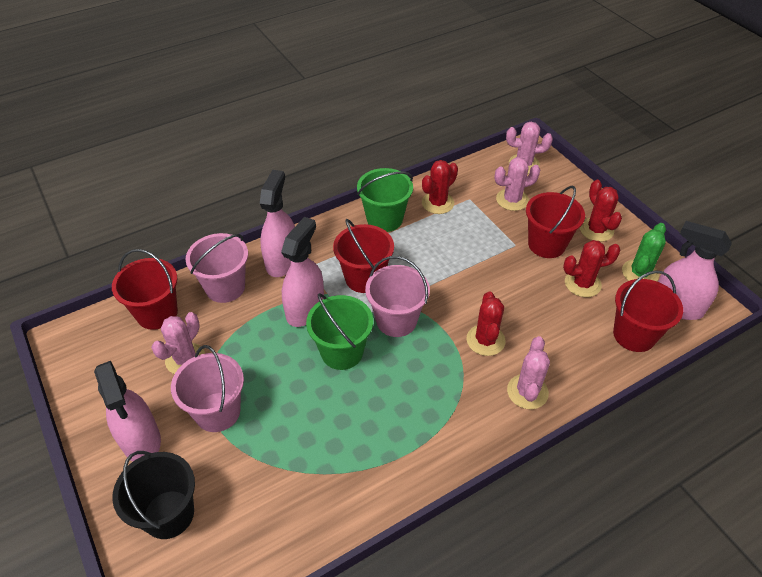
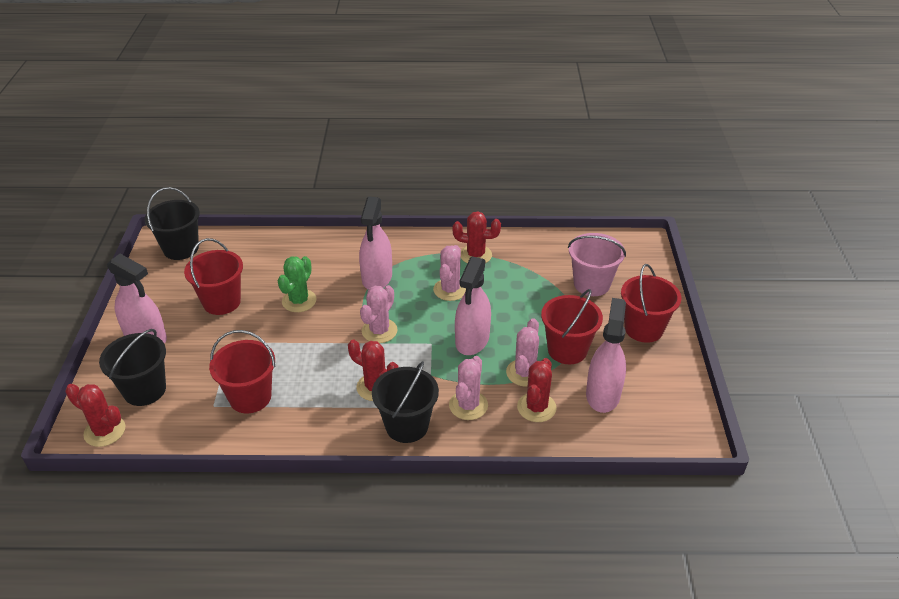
black bucket: [112,451,195,539] = 1 -> [99,329,166,406] [145,187,200,260] [372,361,439,443] = 3
green bucket: [306,293,373,370] [357,168,413,232] = 2 -> none = 0
pink bucket: [171,345,244,432] [185,233,248,303] [365,256,430,337] = 3 -> [568,233,626,296] = 1

